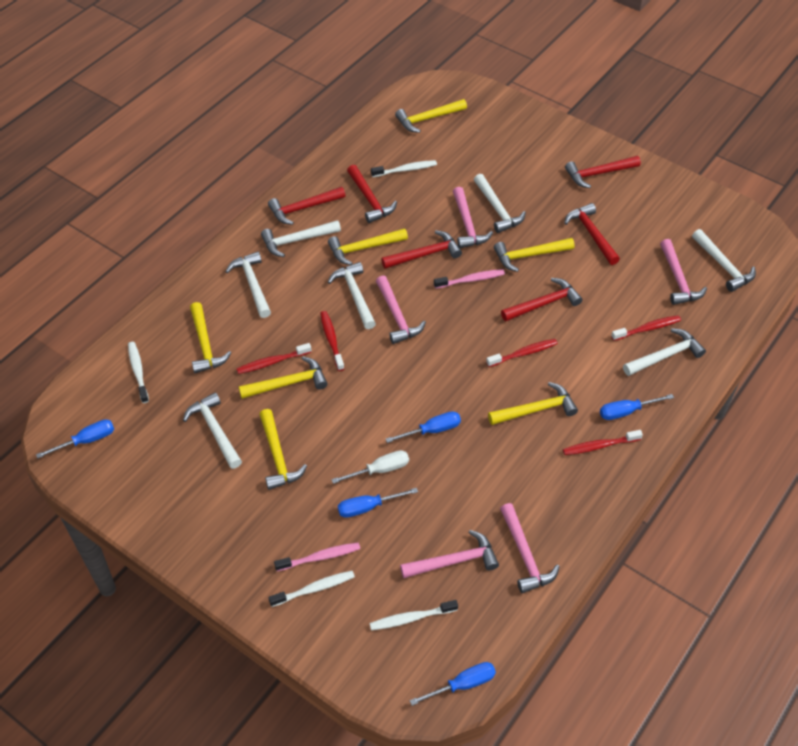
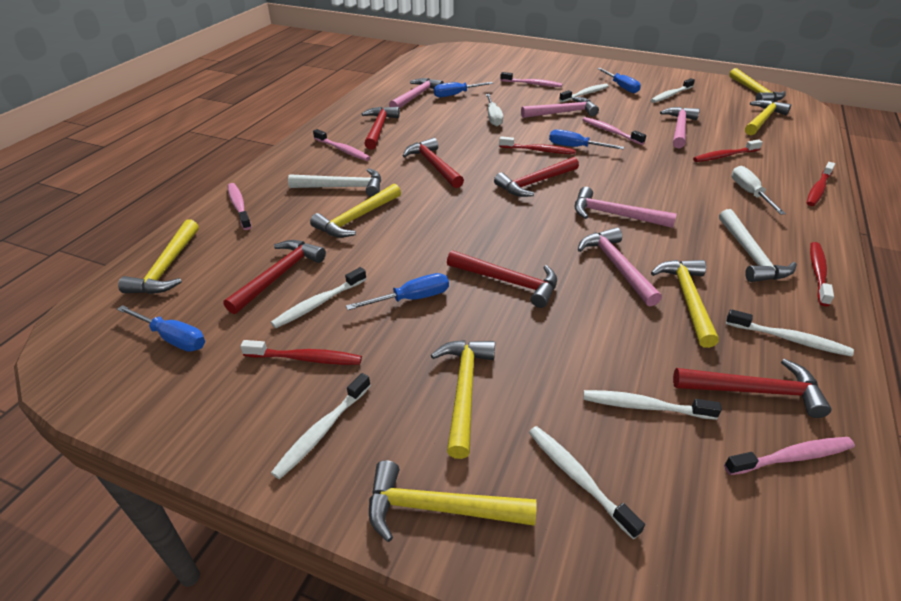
pink toothbrush: [274,542,360,571] [434,269,505,289] = 2 -> [228,183,252,230] [313,129,370,161] [500,72,562,87] [582,117,646,145] [724,437,855,475] = 5
white hammer: [183,392,242,469] [225,252,271,318] [261,220,341,257] [328,262,376,329] [474,174,526,233] [623,328,706,376] [692,229,756,292] = 7 -> [288,168,381,197] [719,209,797,282] = 2
white screwdriver: [331,450,409,484] = 1 -> [486,94,503,126] [732,166,786,215] = 2
white toothbrush: [128,342,149,403] [268,571,355,607] [370,600,458,630] [371,160,437,177] = 4 -> [271,267,366,328] [271,373,371,479] [529,426,645,539] [559,84,609,102] [583,390,722,420] [651,78,695,103] [726,309,854,357] = 7

